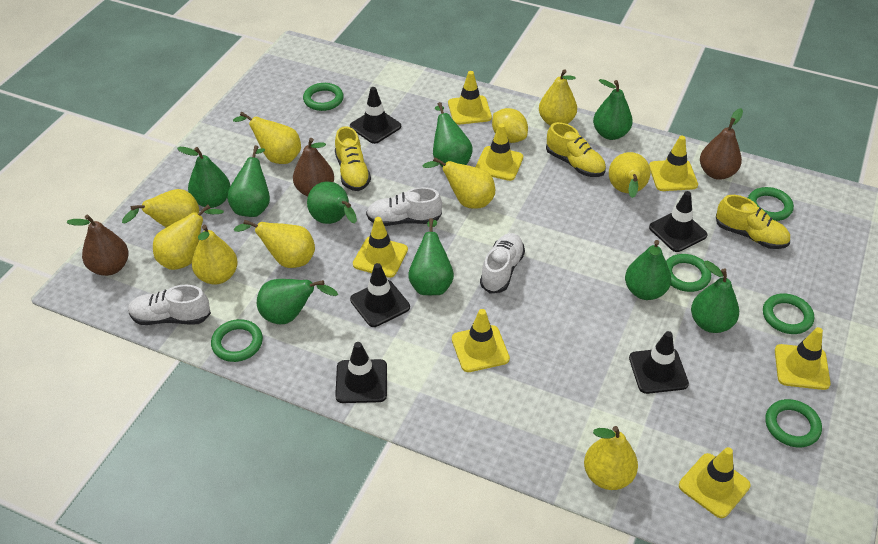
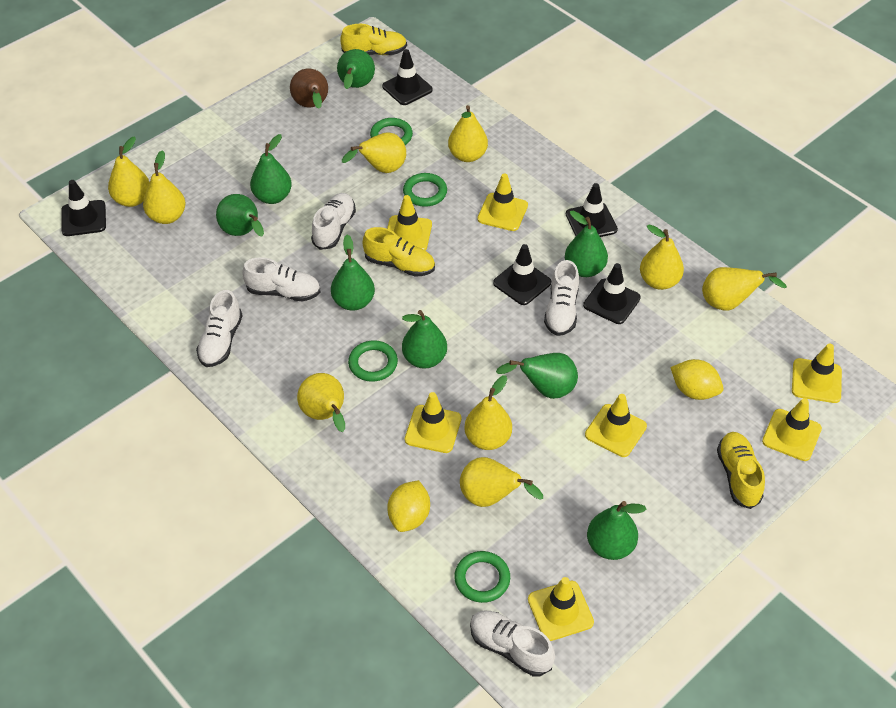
brown pear: [66,214,129,276] [293,138,334,196] [700,108,743,180] = 3 -> [290,69,328,109] = 1
green pear: [177,147,231,208] [227,145,270,217] [257,279,338,324] [307,182,357,224] [408,218,454,295] [433,102,473,167] [593,79,633,140] [625,240,671,300] [691,261,739,333] = 9 -> [216,194,264,236] [250,134,292,204] [331,235,375,311] [337,49,375,89] [402,310,447,369] [496,353,578,399] [565,211,608,277] [587,501,646,560] = 8
green ring: [211,319,263,362] [303,83,344,111] [666,254,711,292] [748,187,794,221] [763,293,814,334] [765,399,822,448] = 6 -> [348,340,398,382] [370,118,413,145] [403,173,447,207] [454,551,510,603] = 4
white shoe: [128,285,211,325] [366,187,442,226] [480,233,525,294] = 3 -> [196,290,243,367] [243,257,321,302] [311,193,356,250] [470,611,555,676] [544,260,579,336] = 5
yellow lemon: [492,108,528,143] = 1 -> [387,480,430,532] [670,359,723,400] = 2

